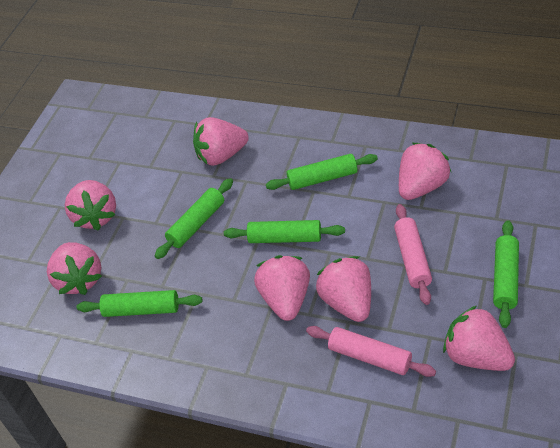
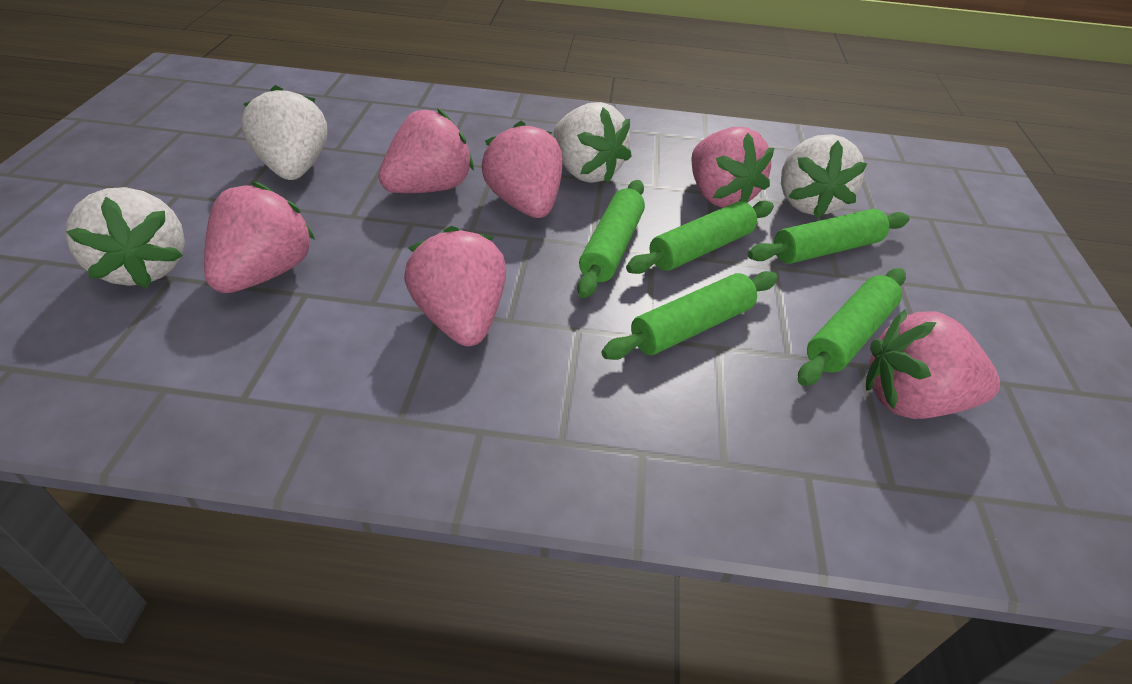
pink rolling pin: [306,326,436,377] [394,204,432,305] = 2 -> none = 0
pink strawberry: [47,242,102,295] [65,180,116,231] [193,117,249,166] [254,255,310,321] [316,256,371,322] [399,143,451,200] [443,306,515,371] = 7 -> [204,182,315,293] [378,108,474,193] [404,226,506,346] [481,121,562,218] [691,127,774,208] [866,309,1000,419] = 6
white strawberry: none = 0 -> [65,187,185,288] [241,85,327,180] [553,102,632,183] [781,134,867,218] = 4

